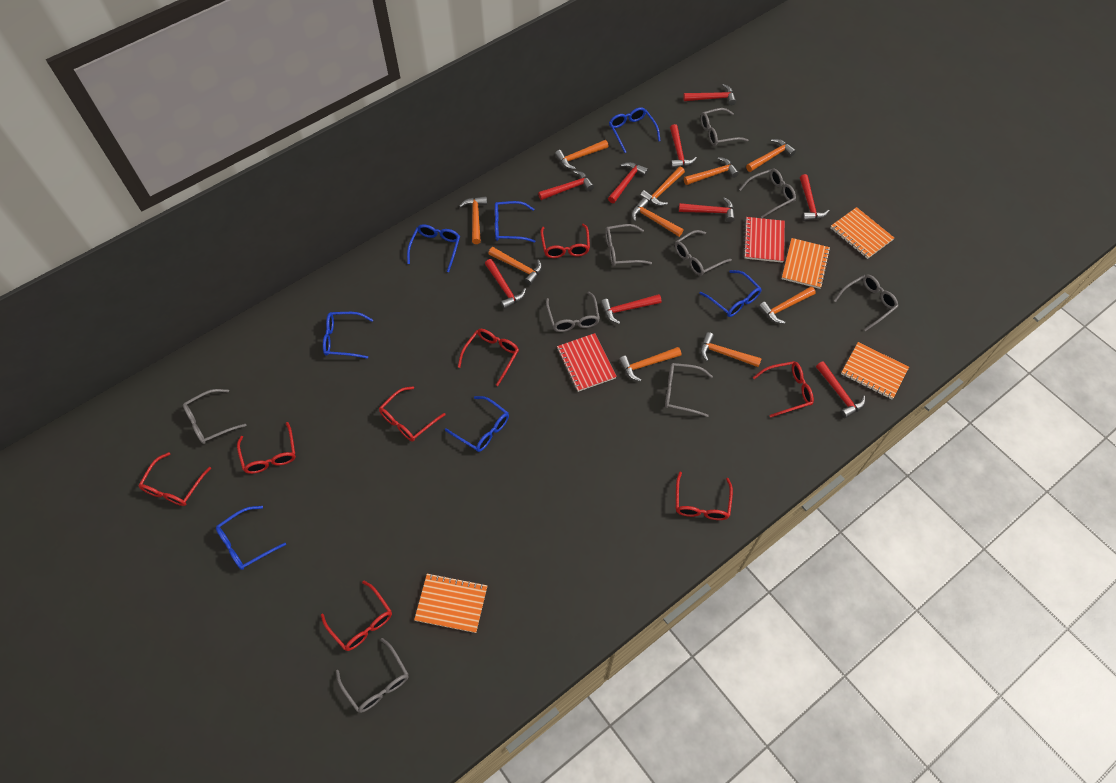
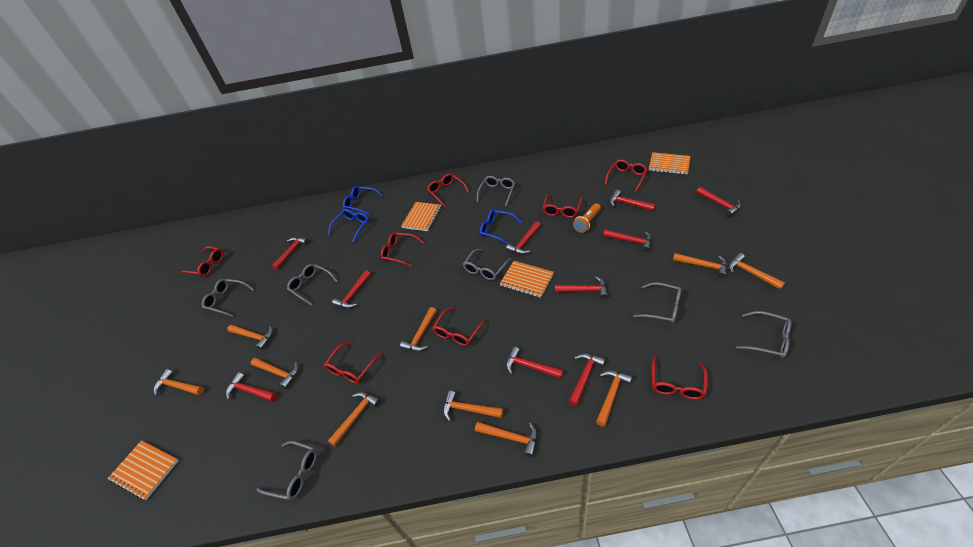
blue glasses: [216,506,286,570] [323,312,373,359] [407,224,460,272] [445,396,509,452] [495,201,536,242] [609,107,661,153] [699,270,762,317] = 7 -> [328,209,369,242] [343,186,383,215] [480,210,522,244] = 3
grey glasses: [183,389,247,444] [336,638,409,713] [546,292,600,332] [605,224,652,266] [665,363,713,417] [675,230,732,276] [700,108,748,146] [739,169,796,218] [834,274,898,331] = 9 -> [202,279,254,317] [256,441,317,500] [287,264,338,306] [463,249,512,280] [477,176,515,206] [633,282,682,324] [736,311,792,358] = 7
orange flashlight: none = 0 -> [573,203,601,233] = 1
red hammer: [485,259,526,309] [538,170,594,200] [600,294,661,324] [608,162,649,203] [670,124,697,168] [679,197,735,222] [683,84,736,105] [800,174,829,221] [816,361,865,419] = 9 -> [226,372,277,402] [272,237,309,270] [332,270,371,309] [506,221,541,255] [506,347,564,379] [555,276,608,299] [569,353,606,406] [603,230,652,252] [610,190,656,211] [696,187,742,217] = 10
red notebook: [557,333,617,392] [743,217,785,263] = 2 -> none = 0

